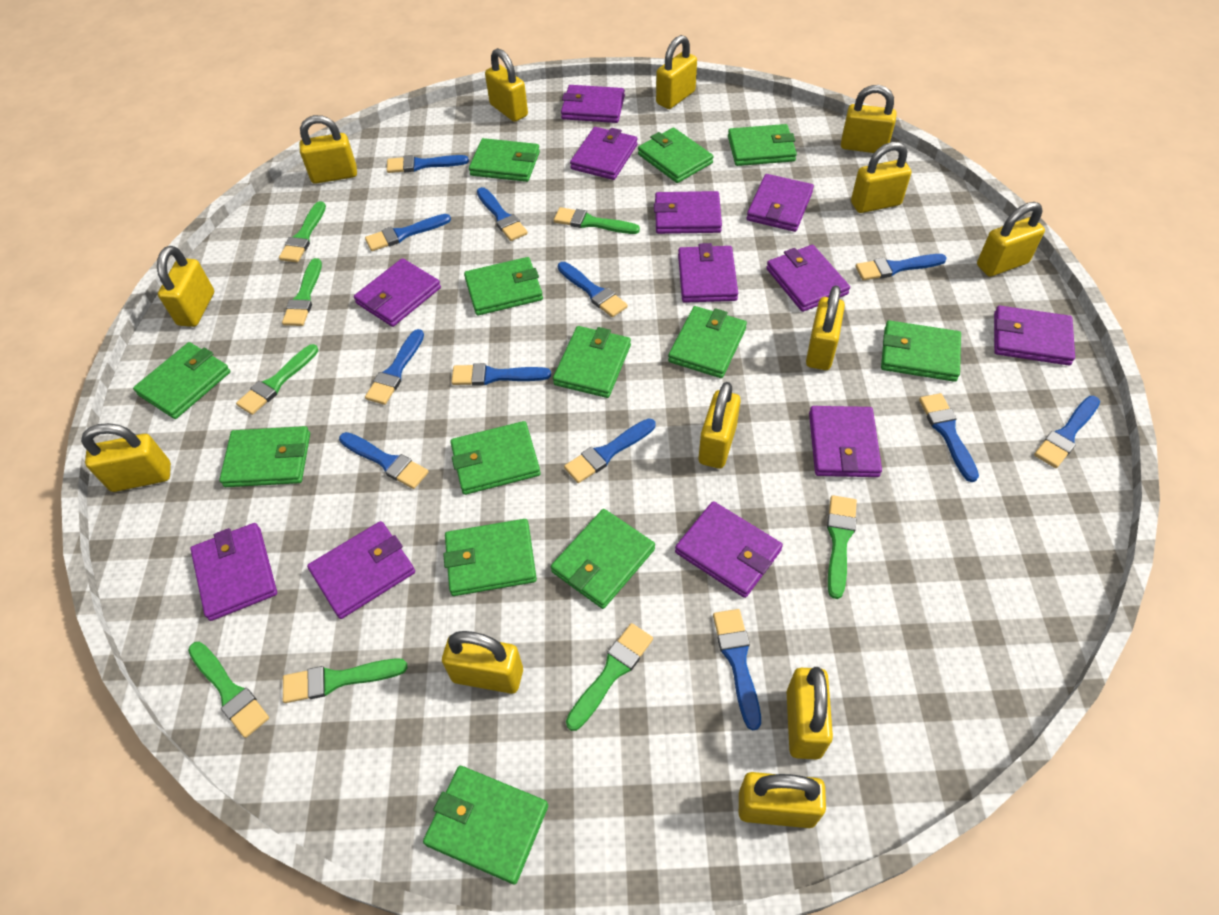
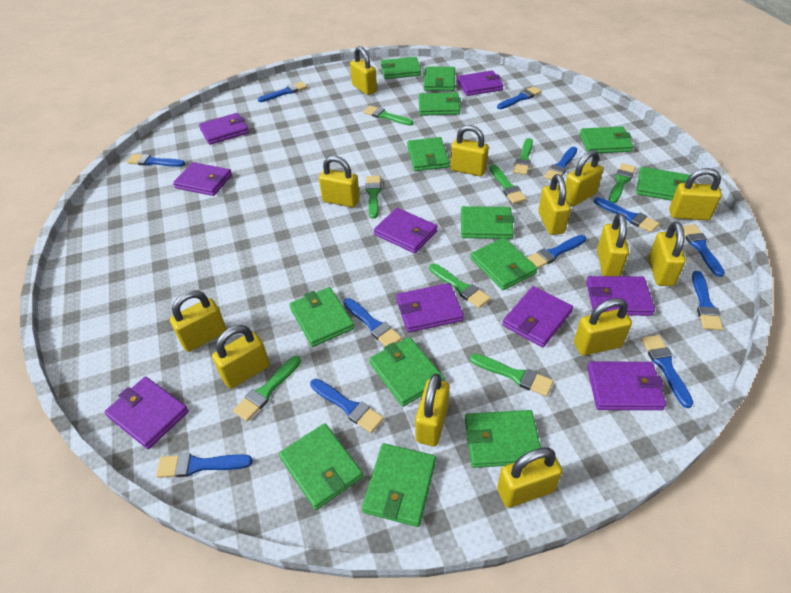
purple wallet: [190,523,277,621] [307,521,415,619] [354,258,441,327] [561,85,625,123] [570,127,638,180] [654,191,722,234] [675,501,783,598] [678,243,738,303] [747,174,814,232] [766,245,850,312] [809,406,882,477] [994,306,1075,365] = 12 -> [104,377,189,449] [173,162,232,196] [199,113,249,145] [374,208,438,253] [396,283,464,332] [457,70,504,96] [502,286,573,347] [586,276,655,316] [587,362,666,410] = 9

